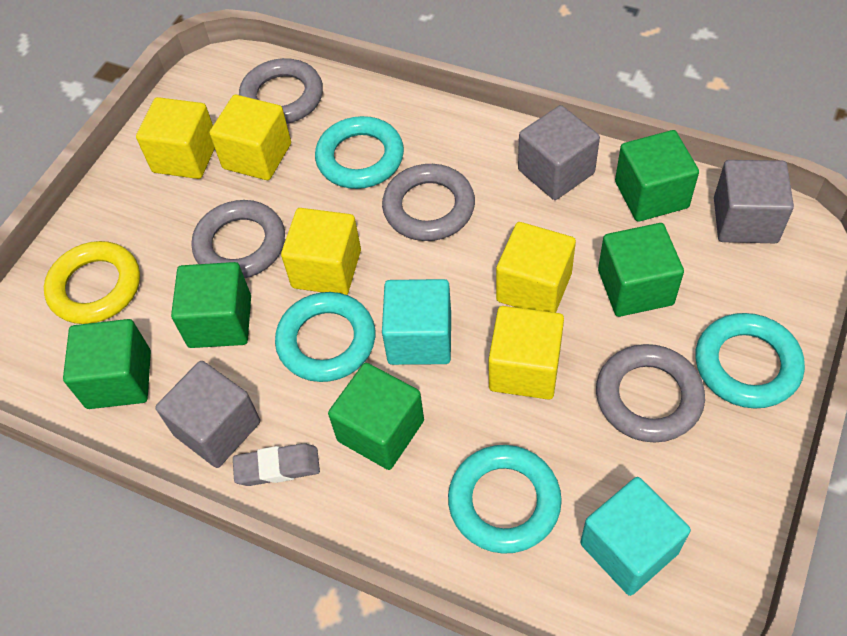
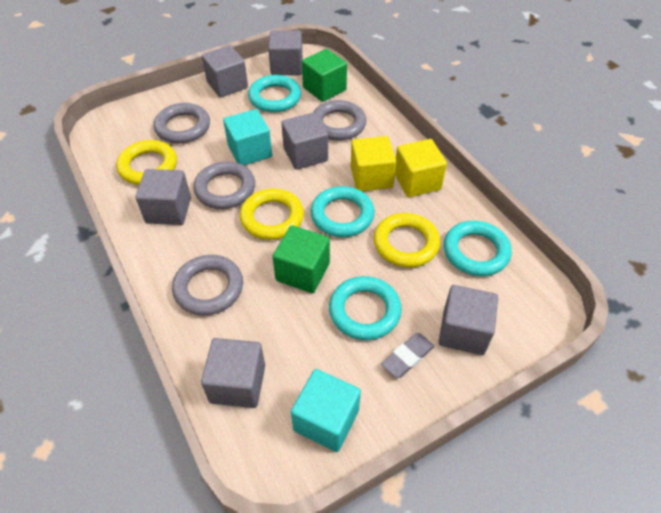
green cube: [63,319,151,409] [171,262,251,348] [328,363,424,470] [598,223,684,317] [615,130,699,222] = 5 -> [272,225,330,293] [302,49,347,102] = 2
grey cube: [155,361,260,468] [518,105,600,200] [714,160,794,243] = 3 -> [135,169,191,225] [201,338,265,408] [202,45,248,98] [268,30,303,75] [281,113,328,170] [439,285,498,355] = 6
yellow cube: [136,97,215,179] [210,95,291,180] [281,208,361,295] [489,306,564,400] [496,222,576,313] = 5 -> [350,136,396,191] [395,139,447,197] = 2
yellow ring: [44,241,140,324] = 1 -> [116,140,177,185] [240,189,304,240] [374,213,440,268] = 3

